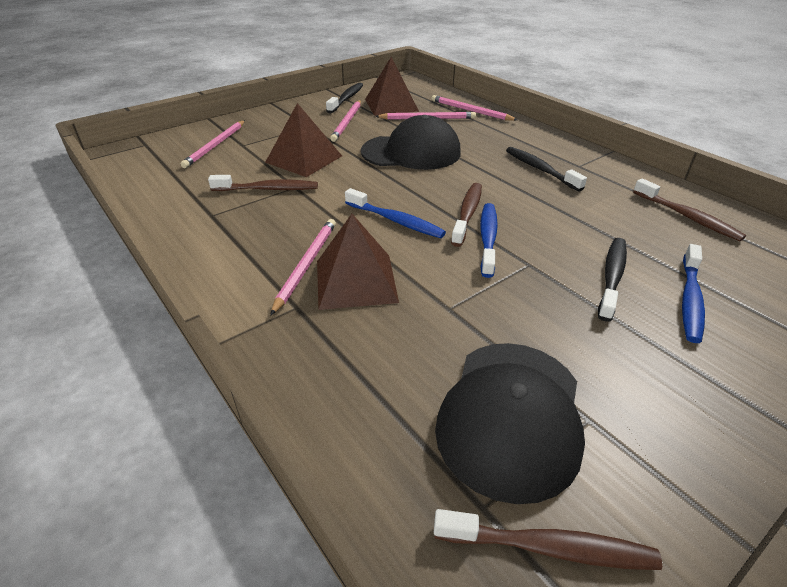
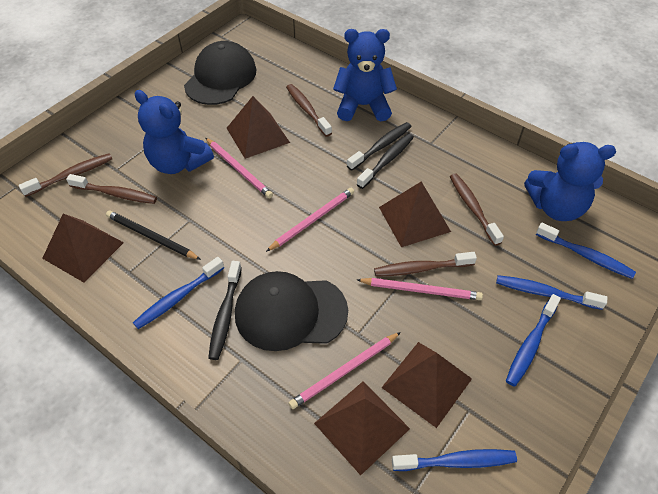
black pencil: none = 0 -> [106,211,201,260] = 1
blue teddy bear: none = 0 -> [134,90,214,174] [333,29,397,121] [524,142,616,221] = 3
blue toothbrush: [345,188,446,238] [480,203,498,278] [682,244,705,343] = 3 -> [133,257,224,329] [392,449,517,471] [496,275,607,310] [506,294,561,387] [536,223,636,279] = 5
brown pyramid: [265,103,342,177] [317,214,399,310] [365,57,419,116] = 3 -> [42,214,124,283] [227,96,290,159] [314,381,410,475] [379,182,451,247] [381,342,472,428] = 5
brown toothbrush: [208,175,318,191] [434,509,662,570] [451,183,482,247] [633,178,746,241] = 4 -> [19,153,113,197] [66,174,157,204] [286,84,332,137] [374,252,477,277] [450,174,504,246] = 5
pink pencil: [181,120,245,168] [270,219,336,316] [330,100,361,142] [375,112,476,120] [432,95,517,121] = 5 -> [206,138,273,198] [266,188,354,252] [289,332,401,409] [357,278,483,300] = 4

